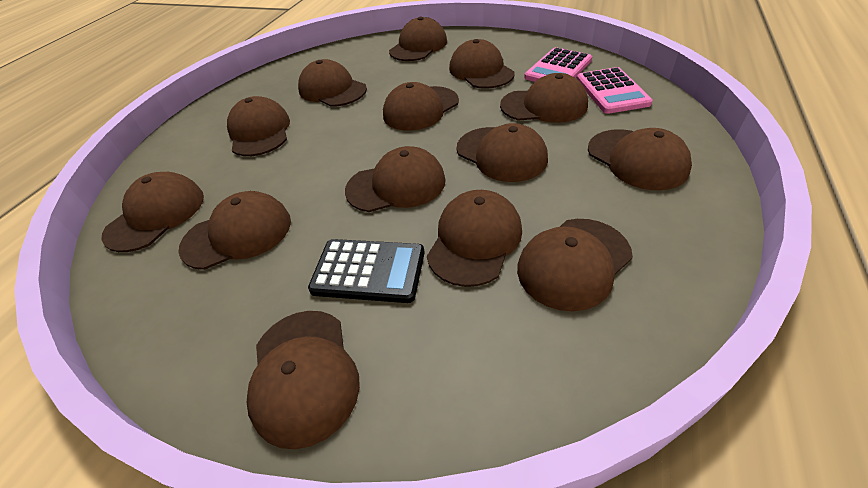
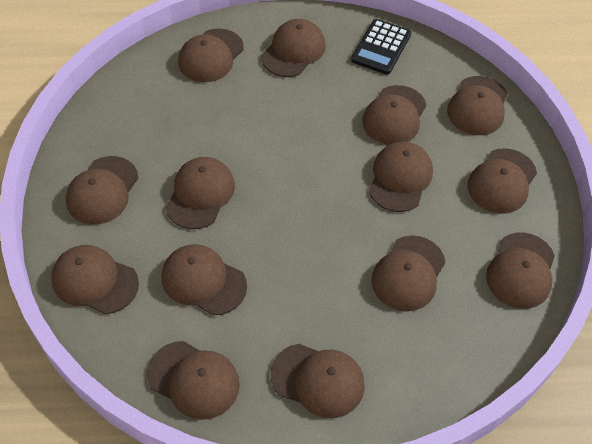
pink calculator: [524,47,592,82] [577,67,653,114] = 2 -> none = 0

